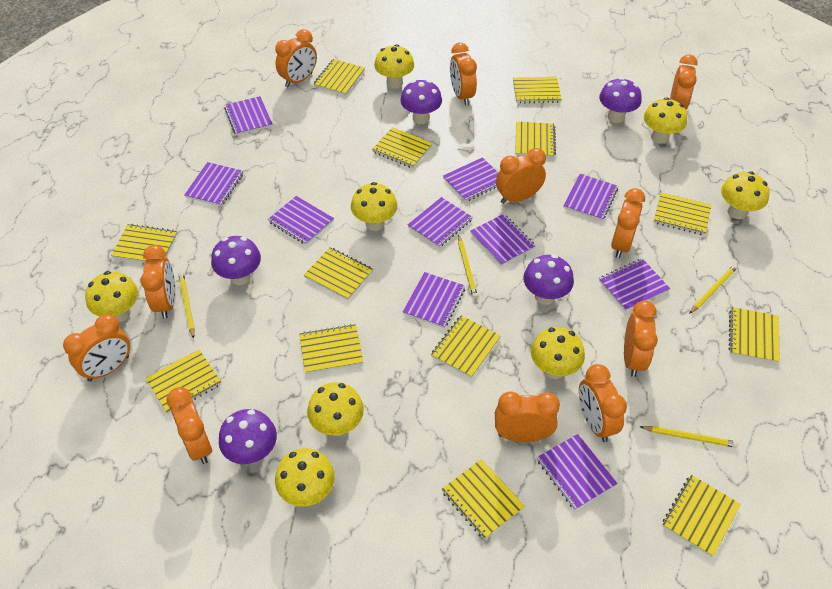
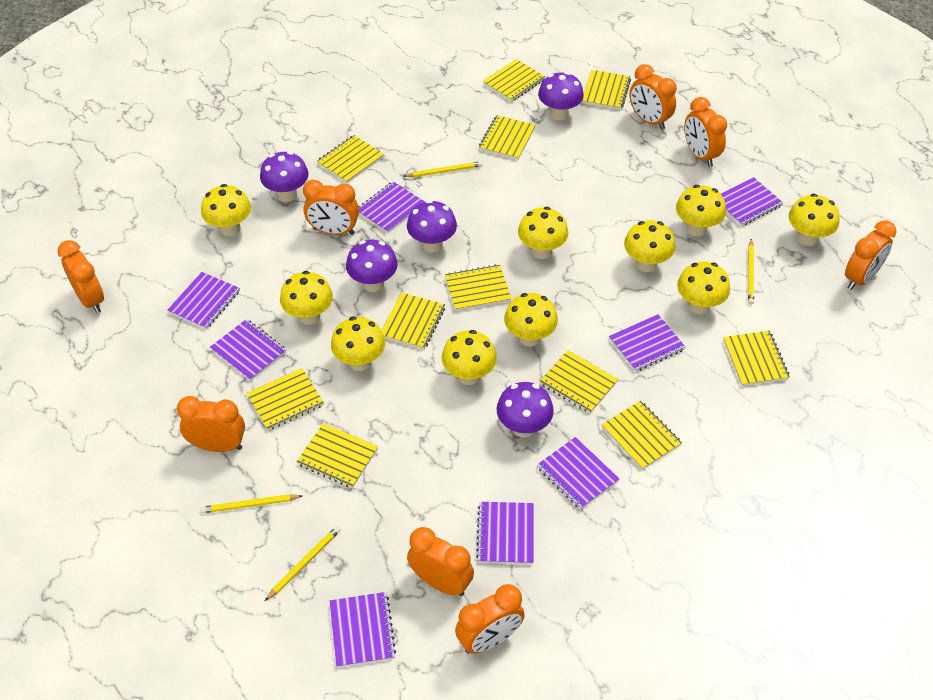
orange clock: [63,314,130,382] [141,245,176,319] [166,387,212,464] [275,29,317,87] [450,43,477,106] [495,391,560,442] [496,148,546,204] [579,364,627,442] [611,188,645,258] [624,300,658,377] [670,55,698,110] = 11 -> [58,240,104,313] [177,396,245,452] [303,180,359,235] [407,527,474,596] [455,584,525,654] [629,64,677,130] [684,97,727,167] [845,220,896,290] = 8
purple notebook: [184,162,243,206] [224,96,273,136] [268,196,334,245] [403,272,465,328] [408,197,473,247] [443,157,498,202] [470,214,536,266] [537,434,618,510] [563,174,618,221] [599,259,670,311] = 10 -> [167,272,240,330] [210,319,286,381] [330,592,396,668] [358,181,425,233] [476,502,534,564] [537,437,620,510] [609,314,685,372] [721,177,783,226] = 8
yellow mushroom: [85,271,138,322] [275,448,335,507] [307,382,364,436] [351,182,397,231] [374,44,414,88] [531,327,585,379] [644,97,687,144] [721,171,769,219] = 8 -> [201,184,251,236] [280,271,333,325] [331,316,385,371] [442,330,497,385] [504,293,558,347] [518,207,568,259] [624,220,675,272] [676,185,726,236] [677,262,730,314] [788,194,840,246] = 10
yellow notebook: [111,224,177,263] [145,350,221,414] [299,324,363,374] [304,247,373,300] [314,59,365,95] [372,127,433,168] [431,315,501,378] [442,459,525,539] [513,77,562,103] [515,121,556,158] [653,193,711,236] [662,475,741,557] [729,307,780,363] = 13 -> [246,368,324,431] [296,423,378,488] [317,135,384,183] [381,292,445,349] [445,265,511,311] [479,115,536,160] [483,59,545,102] [540,350,618,413] [582,70,631,110] [602,401,682,470] [723,331,790,386] = 11

